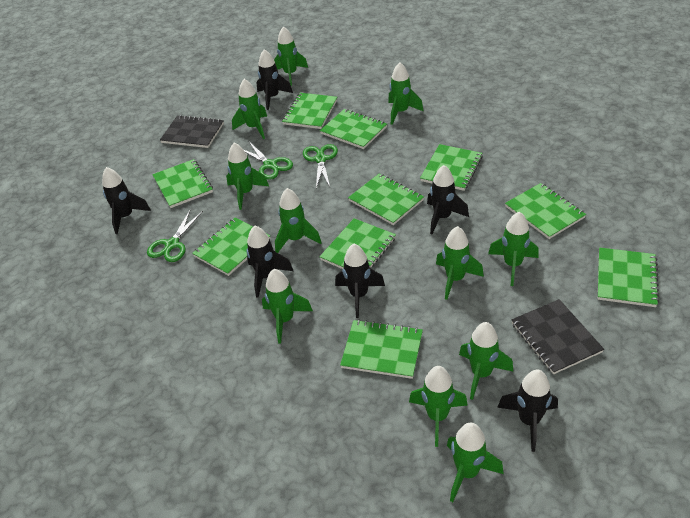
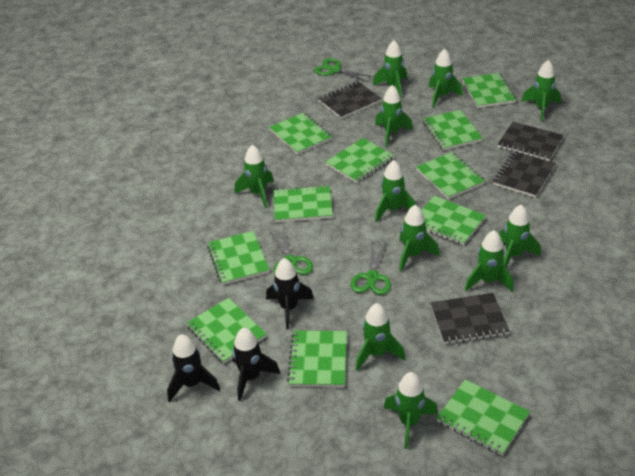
black notebook: [160,115,224,148] [511,299,604,374] = 2 -> [318,81,382,119] [430,293,509,344] [493,151,556,198] [497,122,564,161] = 4
black rocket: [102,167,151,234] [246,226,293,298] [256,49,293,110] [335,244,385,318] [427,165,469,234] [497,369,558,452] = 6 -> [167,334,220,402] [232,327,280,401] [266,258,314,329] = 3
green notebook: [152,159,213,208] [192,218,270,276] [282,93,337,129] [319,218,396,269] [320,109,387,149] [340,319,423,379] [348,174,424,225] [420,144,483,191] [505,183,586,239] [598,248,659,307] = 10 -> [186,298,267,364] [207,231,270,285] [270,113,332,155] [273,185,333,222] [287,331,347,387] [325,138,394,183] [416,152,485,199] [421,196,486,245] [423,110,483,150] [437,379,530,455] [462,73,517,108] = 11

